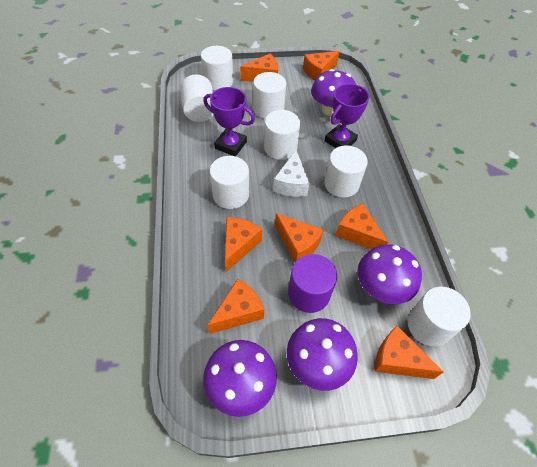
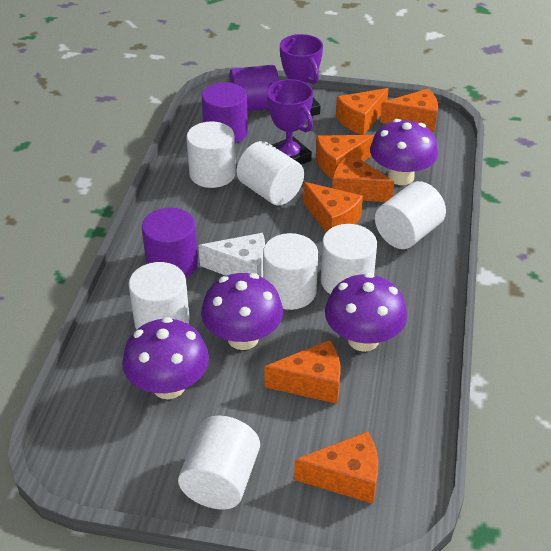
purple cylinder: [288,254,337,313] = 1 -> [142,208,198,278] [201,82,248,144] [229,65,279,111] = 3

